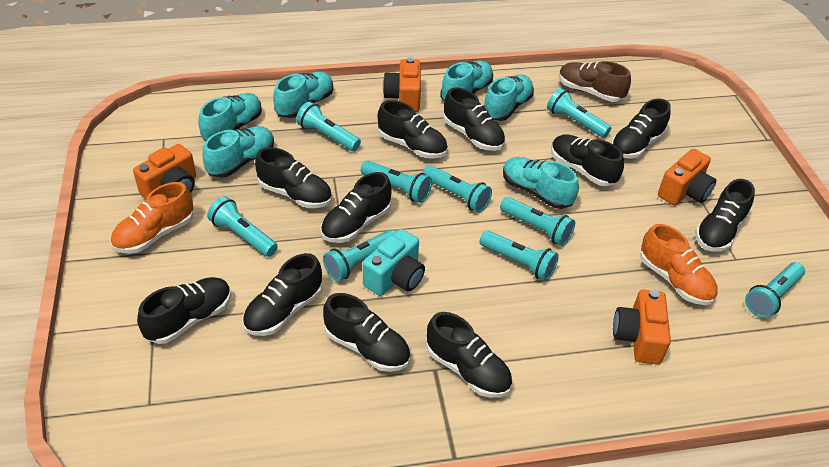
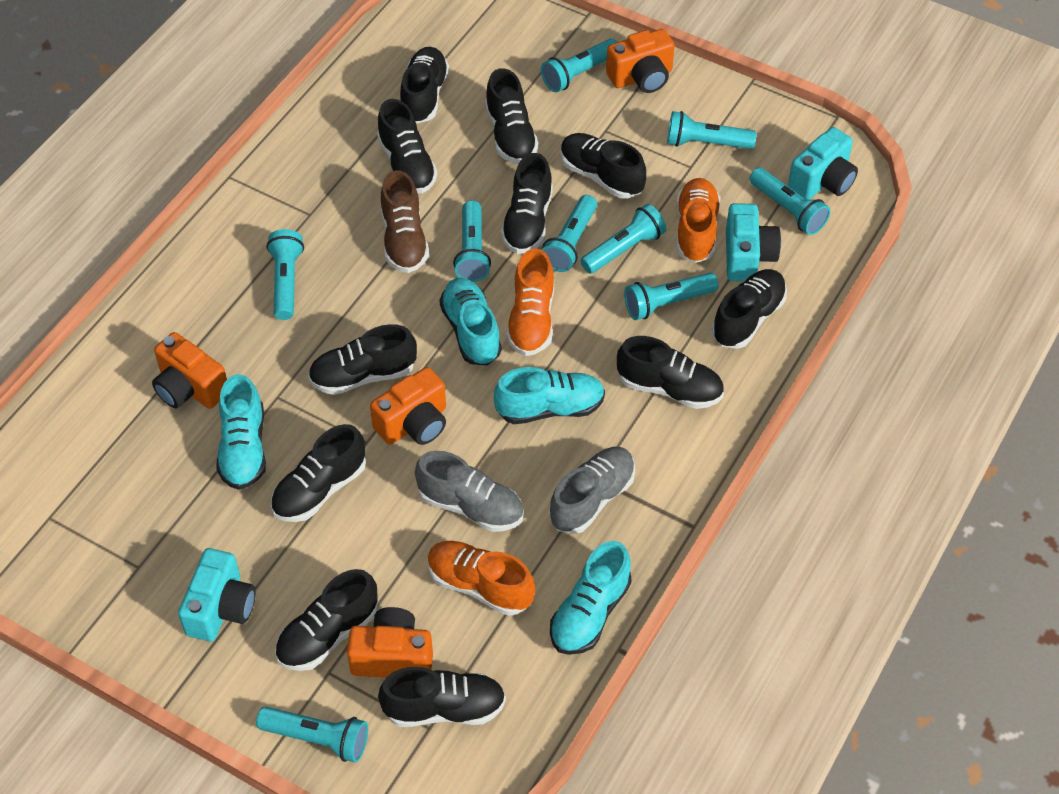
grey shoe: none = 0 -> [415,451,524,532] [549,447,635,534] = 2
orange shoe: [110,182,193,254] [640,224,718,305] = 2 -> [427,541,535,616] [506,248,554,356] [676,178,721,263] = 3
turquoise camera: [363,229,425,296] = 1 -> [178,548,255,642] [726,203,781,282] [788,127,858,199] = 3
turquoise shoe: [198,93,262,142] [202,126,274,178] [273,72,333,118] [441,61,493,101] [483,74,534,121] [503,157,579,209] = 6 -> [216,374,266,490] [439,278,502,366] [494,367,605,424] [550,541,632,655] = 4

